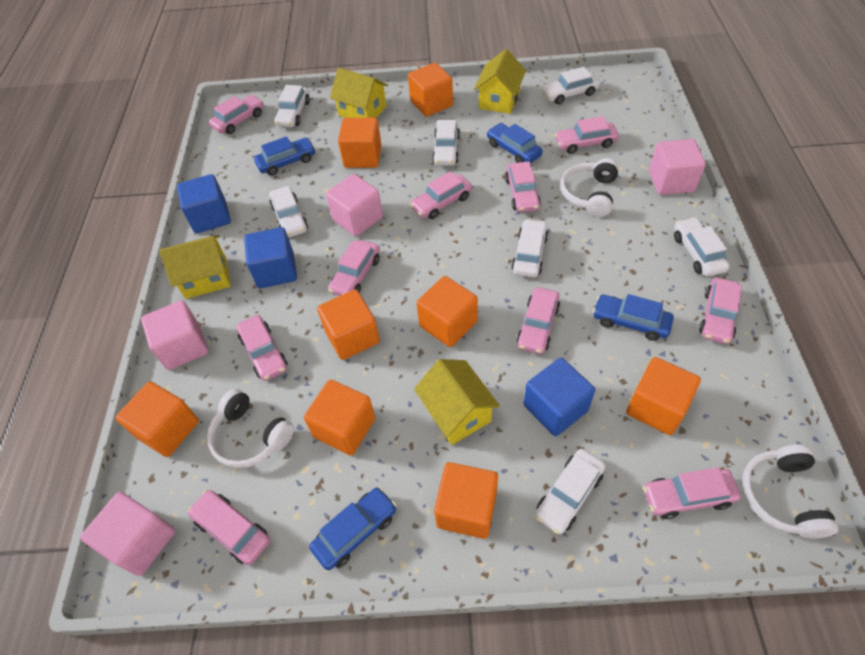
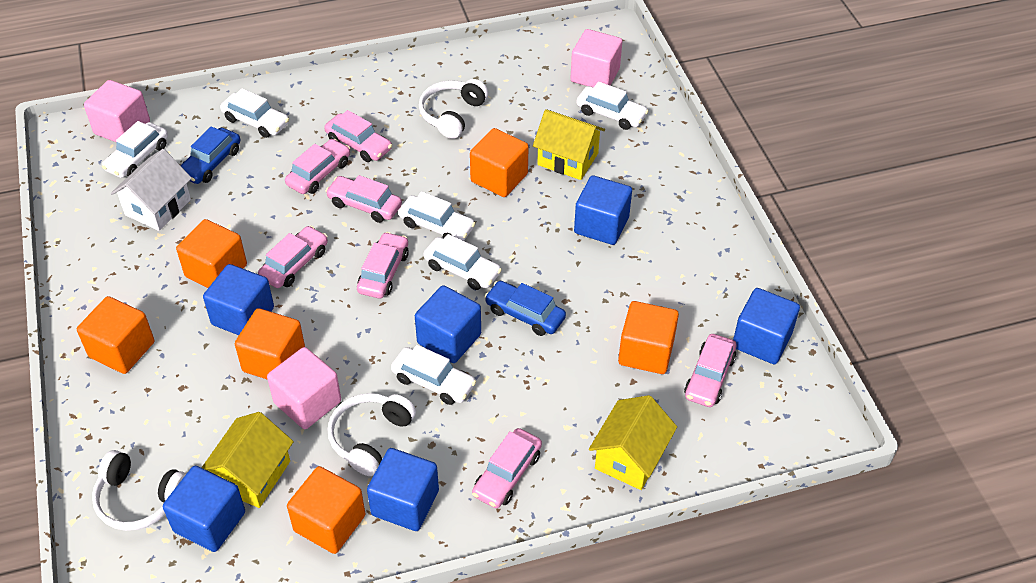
blue car: [254,136,316,175] [309,487,397,570] [487,123,543,163] [593,294,674,341] = 4 -> [181,126,240,184] [484,281,566,336] = 2
blue cube: [177,174,231,233] [244,227,297,288] [523,358,595,436] = 3 -> [163,466,245,552] [203,264,274,335] [367,448,439,531] [415,285,481,363] [574,175,632,245] [733,288,800,364] = 6
orange cube: [116,381,199,457] [304,380,375,456] [317,290,380,360] [338,118,382,168] [408,63,453,117] [416,276,478,347] [434,462,498,539] [626,357,701,435] = 8 -> [77,296,154,374] [176,219,247,288] [235,308,305,380] [287,466,365,554] [470,128,529,197] [618,301,679,374] = 6
pink car: [188,490,270,565] [209,95,264,134] [237,315,288,381] [328,240,380,296] [410,171,472,219] [505,161,541,213] [516,287,560,354] [555,116,618,154] [643,467,741,519] [699,278,742,344] = 10 -> [258,226,328,288] [285,139,350,194] [324,110,392,162] [326,175,402,223] [357,232,409,298] [472,428,542,508] [684,334,736,407] = 7
pink cube: [80,492,175,576] [141,300,208,370] [326,174,383,236] [649,139,706,195] = 4 -> [84,80,150,142] [267,347,341,429] [570,29,622,88] = 3
white car: [269,186,308,238] [274,85,310,127] [432,120,460,166] [511,219,548,277] [535,449,606,534] [541,67,600,104] [674,217,730,276] = 7 -> [102,121,168,178] [220,89,289,138] [391,345,476,405] [398,191,476,241] [423,234,502,290] [576,81,648,130] = 6
white house: none = 0 -> [111,149,192,231] = 1
yellow house: [159,235,231,299] [330,68,388,118] [414,359,500,445] [474,49,526,114] = 4 -> [201,412,294,508] [533,109,605,180] [589,395,677,490] = 3

